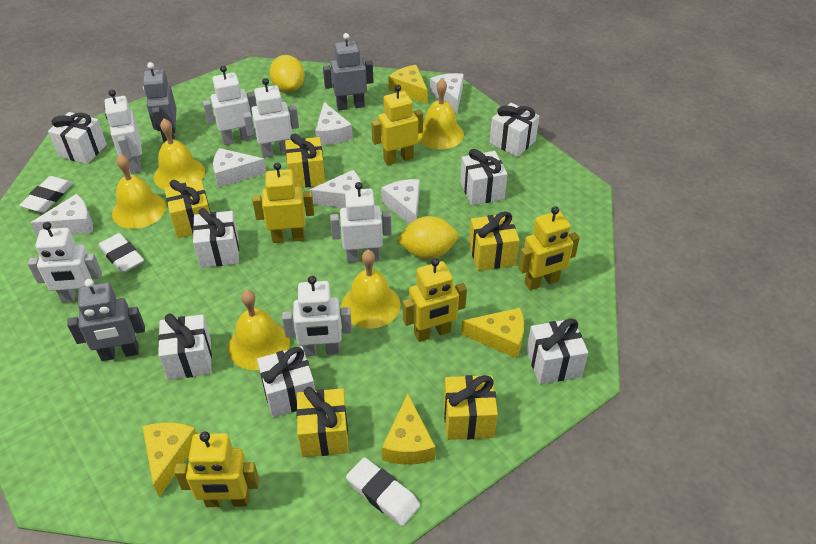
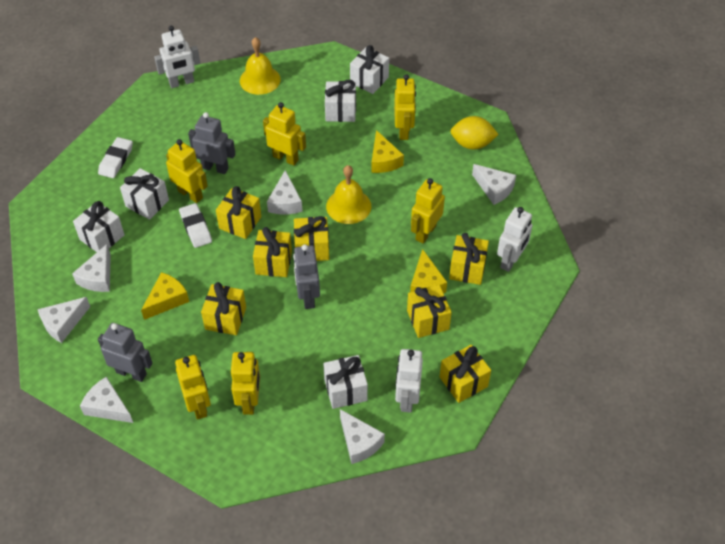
white eraser: [19,176,73,213] [98,233,144,273] [346,457,420,526] = 3 -> [98,137,133,178] [179,203,212,248] = 2
white gift: [48,112,107,164] [158,313,212,380] [193,208,239,268] [257,346,315,417] [460,149,508,205] [490,103,539,157] [526,318,588,384] = 7 -> [73,201,125,252] [120,168,169,220] [323,355,368,409] [325,80,356,122] [350,45,389,94] = 5
white robot: [28,222,102,303] [105,89,142,174] [203,66,257,145] [243,78,299,158] [282,276,352,356] [330,182,392,263] = 6 -> [154,26,200,88] [395,349,423,413] [497,207,533,272] = 3
yellow bell: [112,154,166,229] [154,118,205,190] [228,290,290,370] [341,250,400,329] [418,79,464,149] = 5 -> [240,37,281,95] [326,165,371,224] = 2
yellow cheese: [142,422,197,497] [382,393,436,465] [389,65,428,104] [461,308,524,358] = 4 -> [141,272,189,320] [371,130,404,173] [410,249,447,293] = 3
yellow gift: [165,180,210,238] [285,133,325,188] [296,387,349,457] [444,375,498,440] [469,211,520,271] = 5 -> [201,282,246,335] [216,186,261,239] [253,227,292,277] [294,216,329,261] [407,285,452,338] [440,345,491,403] [449,233,489,285] = 7
yellow lemon: [269,55,305,92] [397,216,459,259] = 2 -> [450,116,499,150] = 1
yellow robot: [174,431,259,507] [252,163,314,243] [371,84,423,165] [403,258,467,342] [518,206,580,290] = 5 -> [166,139,208,203] [175,355,211,420] [231,352,260,415] [263,102,306,166] [394,74,416,140] [411,178,445,244] = 6

